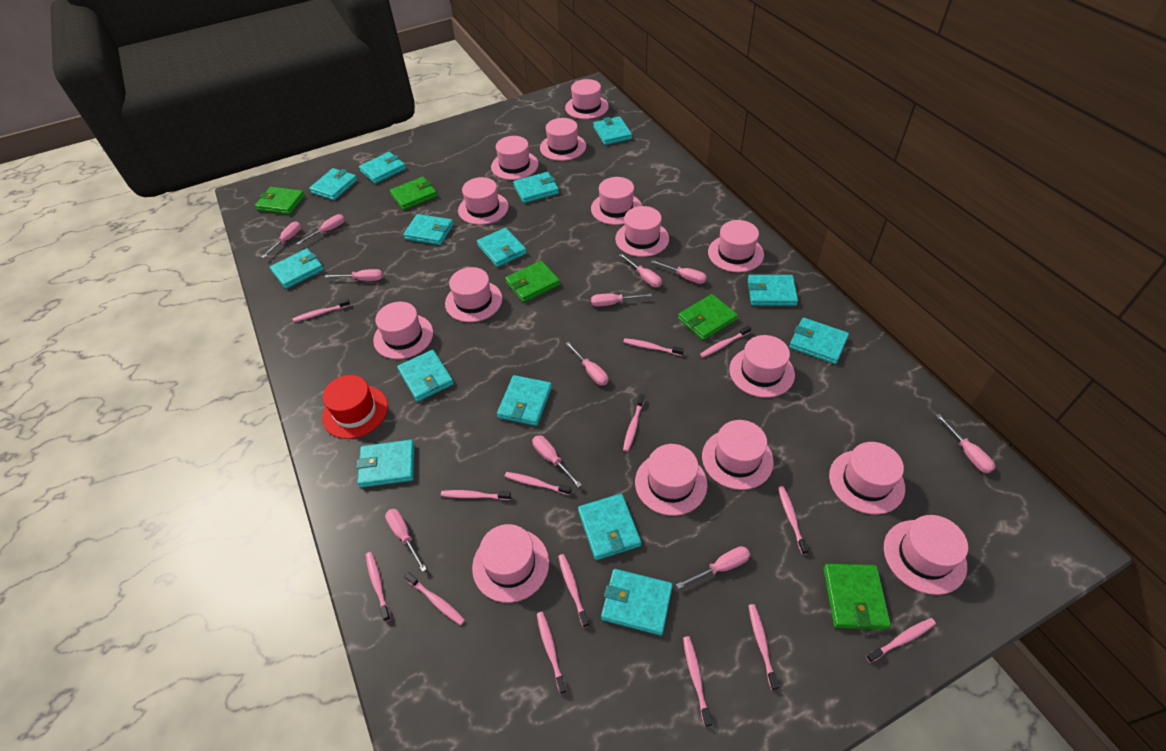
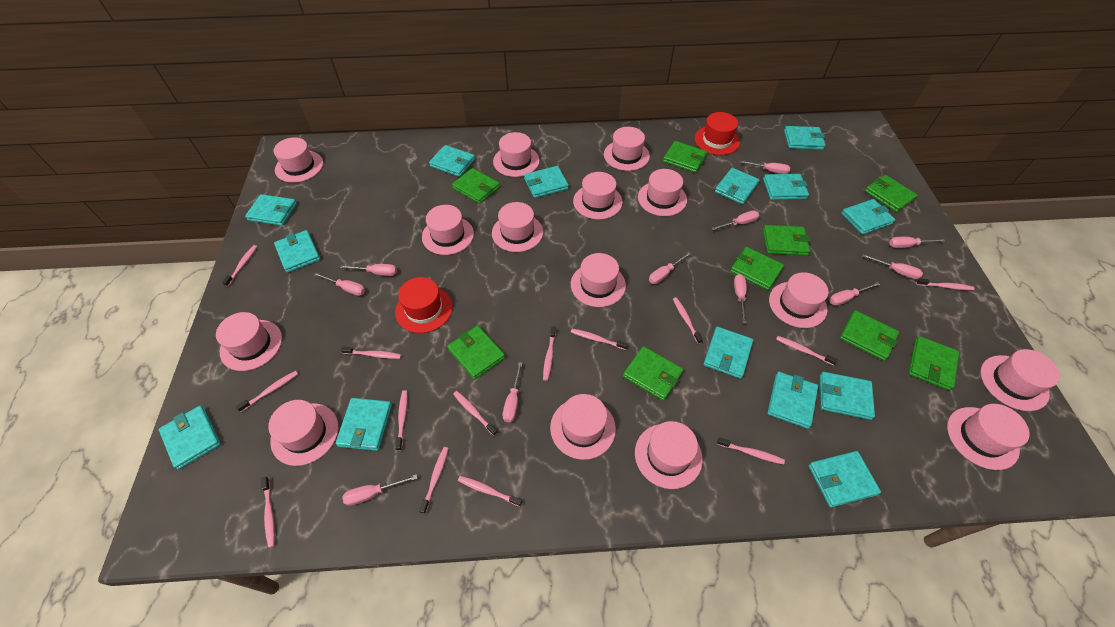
green wallet: [255,187,305,215] [390,177,437,210] [505,261,560,302] [678,294,738,340] [823,564,891,630] = 5 -> [447,325,505,379] [452,168,500,204] [623,346,684,401] [663,141,707,173] [730,247,784,290] [763,225,810,256] [840,310,899,361] [865,175,917,212] [909,336,959,390] = 9
red hat: [322,375,388,439] = 1 -> [395,277,453,333] [695,112,740,155] = 2

